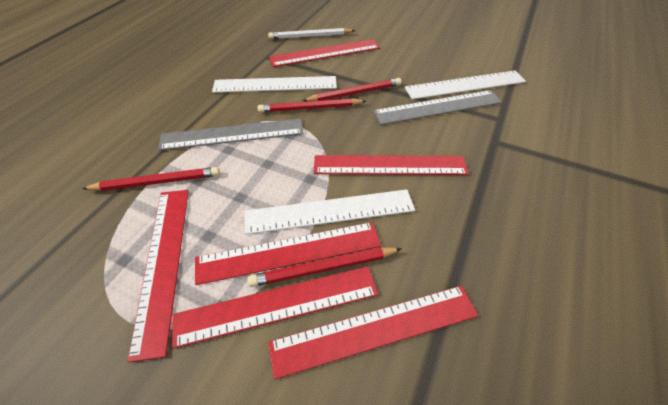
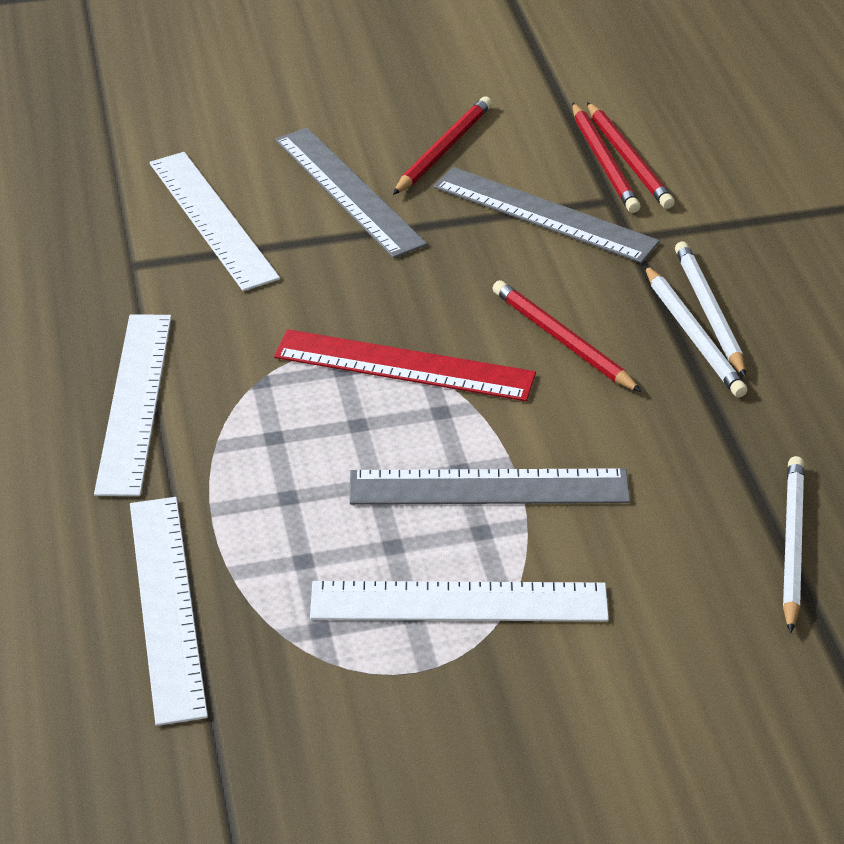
grey ruler: [158,119,304,151] [373,90,502,125] = 2 -> [275,128,427,258] [349,468,630,505] [434,167,660,263] = 3
red ruler: [127,190,189,363] [172,266,379,349] [195,222,381,285] [268,286,478,379] [269,39,380,67] [314,155,469,175] = 6 -> [274,329,536,401] = 1
white pencil: [268,28,355,39] = 1 -> [645,265,748,397] [675,241,746,377] [783,456,805,633] = 3
white ruler: [212,76,337,93] [245,189,415,234] [404,71,526,99] = 3 -> [94,314,172,496] [130,497,208,726] [149,152,280,291] [310,581,609,621] = 4

